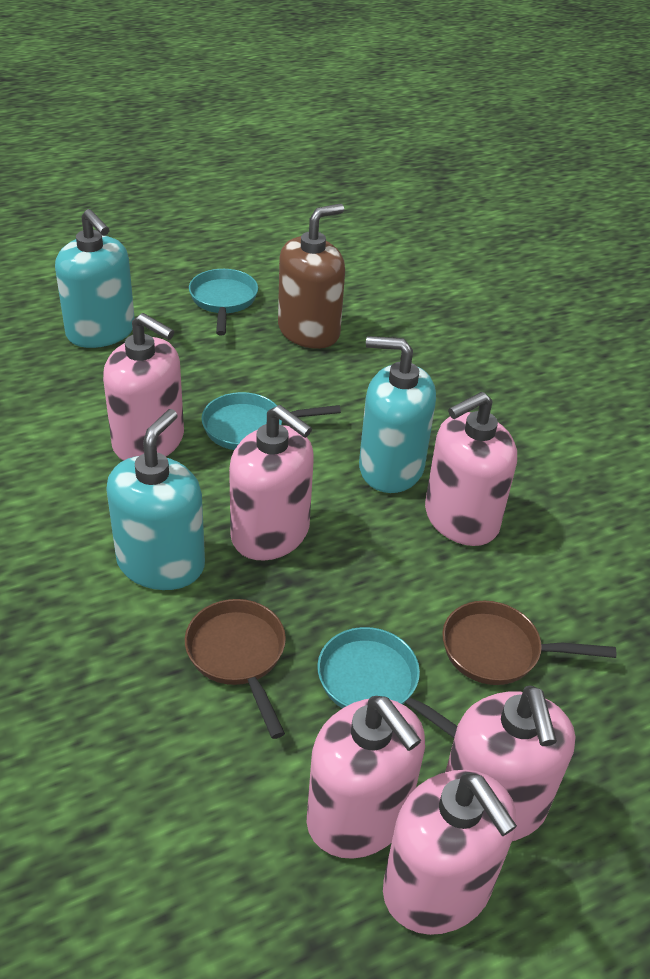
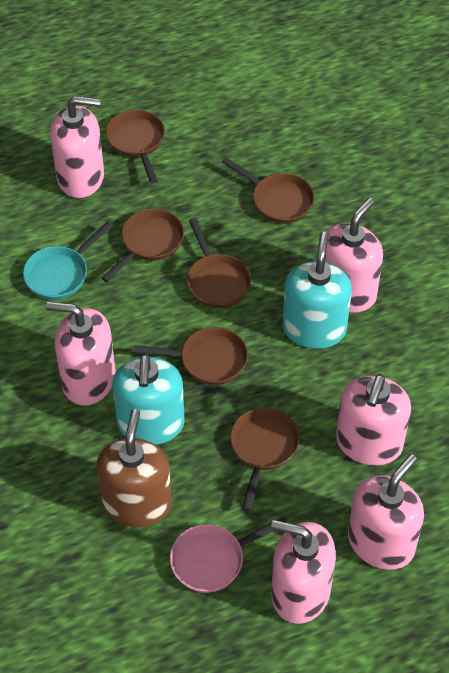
brown pan: [185,599,286,739] [442,601,616,685] = 2 -> [102,209,184,282] [106,110,165,183] [133,327,248,385] [187,218,251,308] [222,157,314,223] [230,408,300,511] = 6
pink pan: none = 0 -> [170,517,288,593] = 1
turquoise pan: [189,269,258,335] [202,392,341,450] [317,627,457,738] = 3 -> [23,221,113,300] = 1
turquoise soap dispenser: [55,209,135,348] [106,409,205,590] [359,336,436,493] = 3 -> [112,354,185,445] [283,232,352,349] = 2

